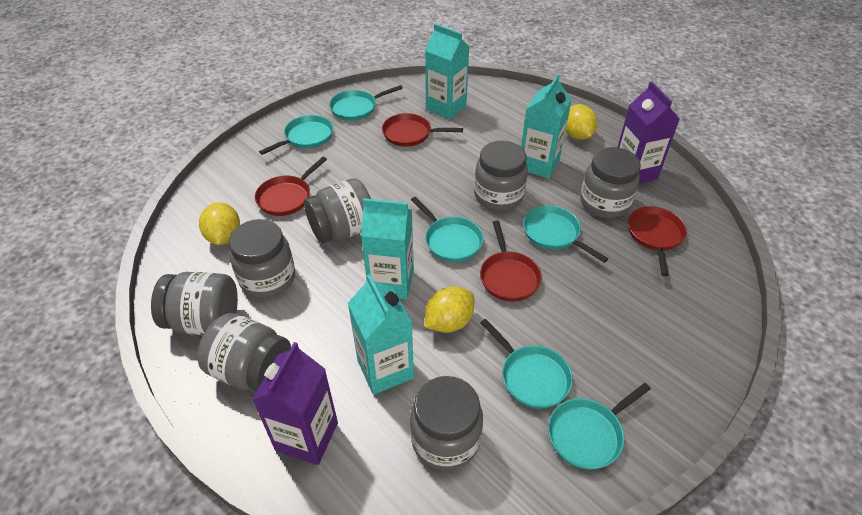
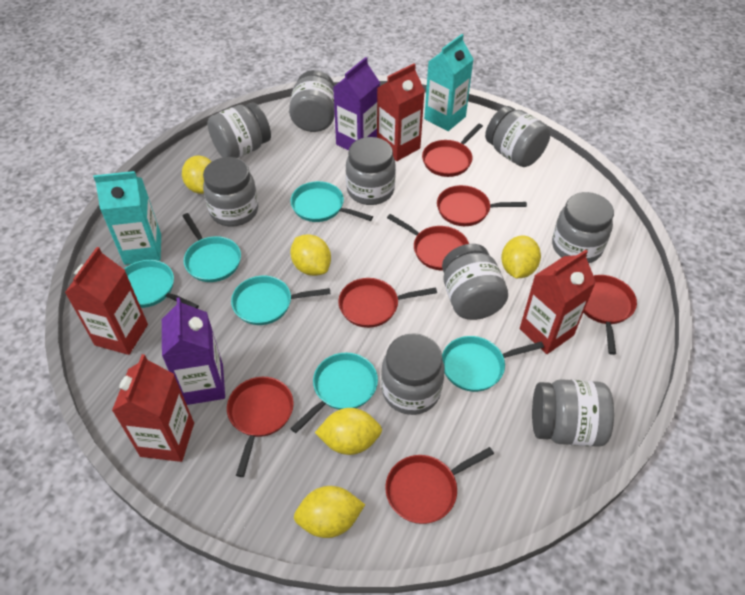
grey jar: [151,272,238,335] [197,313,291,392] [229,219,295,298] [304,178,371,243] [410,376,483,471] [474,141,528,211] [580,147,641,218] = 7 -> [203,157,258,227] [207,103,271,158] [289,70,335,132] [346,137,396,205] [381,333,445,415] [442,244,508,320] [485,106,550,167] [532,379,614,447] [552,192,614,263] = 9
red carton: none = 0 -> [65,247,148,355] [112,354,194,462] [377,63,425,161] [520,250,596,354] = 4
red pan: [255,157,327,216] [382,113,463,147] [480,221,542,301] [628,206,687,276] = 4 -> [227,377,294,477] [338,278,437,328] [385,447,494,524] [387,214,469,271] [422,124,483,177] [437,185,527,226] [583,275,637,355] = 7
turquoise carton: [348,274,414,395] [361,198,414,300] [425,24,469,120] [521,74,572,179] = 4 -> [93,171,161,265] [424,34,474,131] = 2
yellow lemon: [199,202,240,245] [425,286,474,333] [566,104,597,140] = 3 -> [182,156,212,194] [290,234,331,276] [294,486,365,538] [315,408,382,455] [501,235,541,278] = 5

